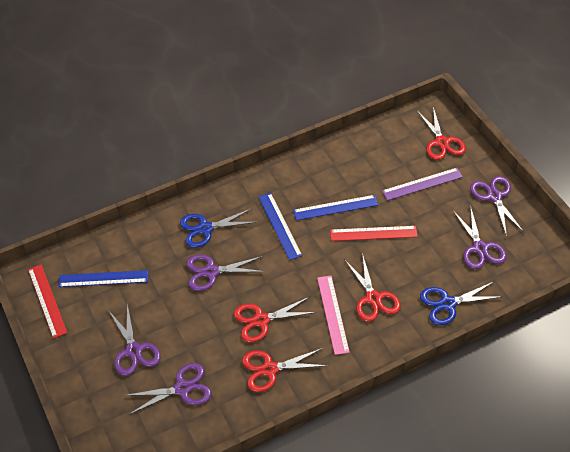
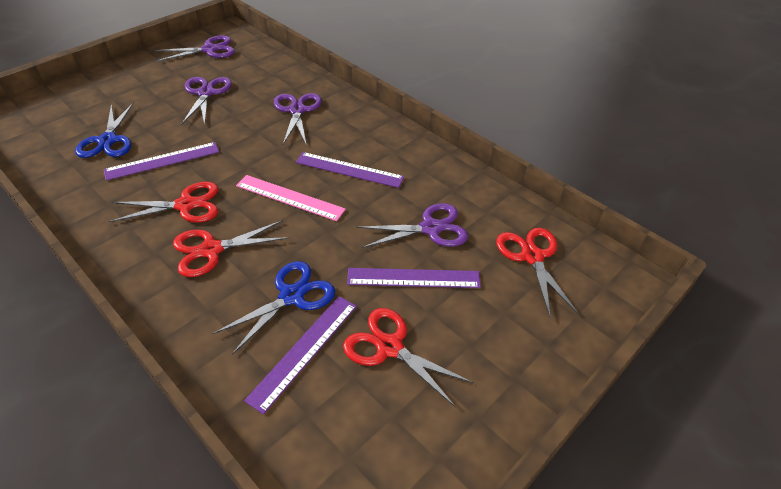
blue ruler: [58,270,148,287] [259,193,302,260] [293,195,378,221] = 3 -> none = 0
purple ruler: [382,168,463,201] = 1 -> [104,142,219,181] [244,296,357,414] [296,152,404,188] [347,268,481,288] = 4
purple scissors: [108,303,161,376] [124,363,212,415] [187,254,265,291] [453,205,507,269] [470,176,524,237] = 5 -> [155,35,235,62] [181,77,232,125] [274,93,322,144] [357,203,468,248] = 4
red ruler: [28,264,67,339] [330,226,418,241] = 2 -> none = 0

